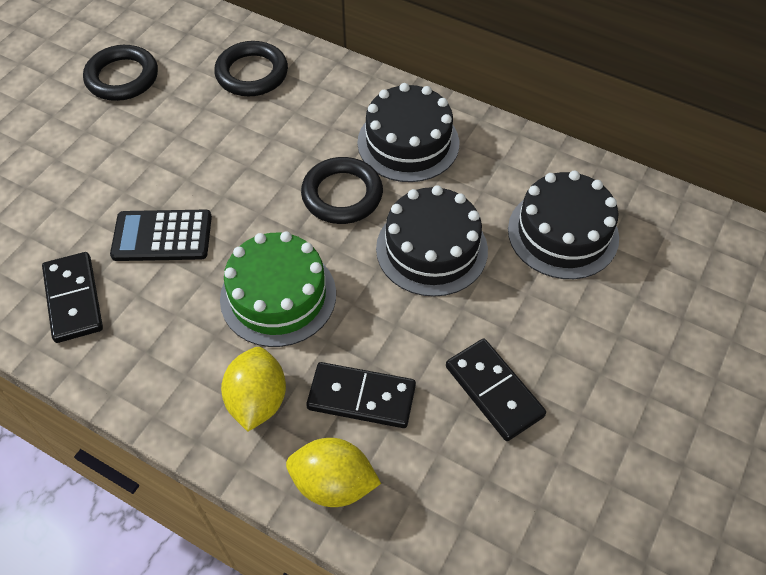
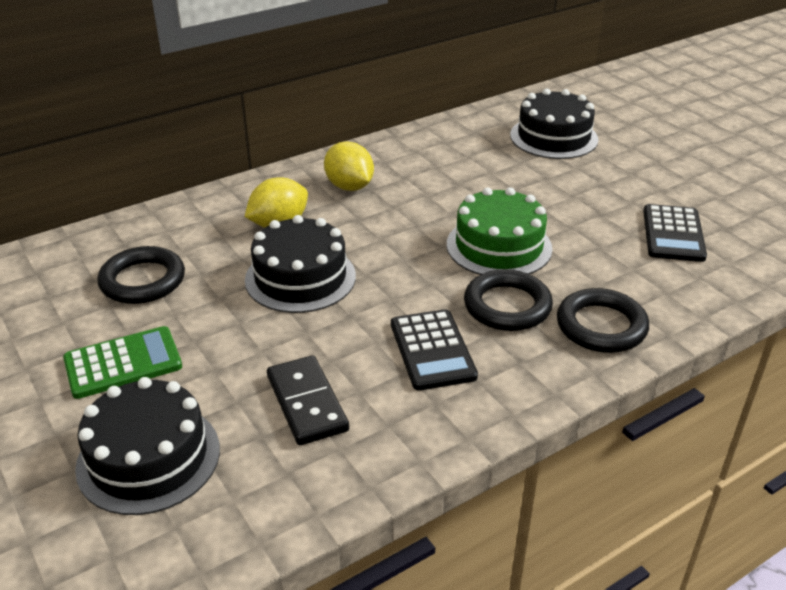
black calculator: [110,209,212,261] = 1 -> [391,309,478,391] [643,204,707,262] = 2
black domino: [42,252,103,343] [306,362,416,428] [446,338,546,441] = 3 -> [267,355,349,445] = 1
green calculator: none = 0 -> [63,326,182,399] = 1

